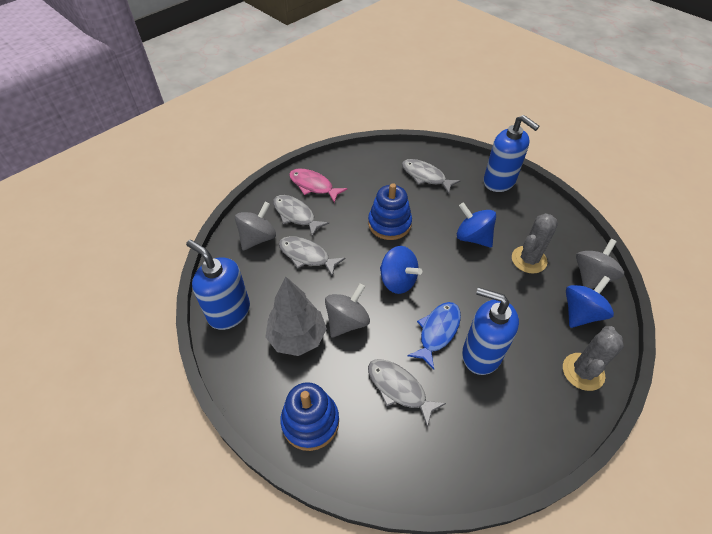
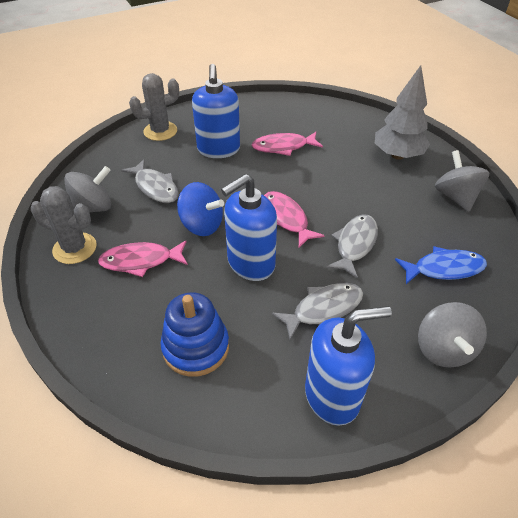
blue spinning top: [380,246,422,294] [457,202,496,247] [566,276,614,328] = 3 -> [177,182,224,236] = 1
blue stacking toy: [280,382,339,451] [368,183,412,240] = 2 -> [161,292,229,377] = 1
grey fish: [273,195,329,237] [279,236,346,277] [368,359,446,427] [402,159,461,194] = 4 -> [121,159,179,203] [272,283,363,340] [326,214,378,279] = 3
pink fish: [289,168,347,203] = 1 -> [98,240,188,277] [251,132,323,156] [264,191,325,248] = 3

